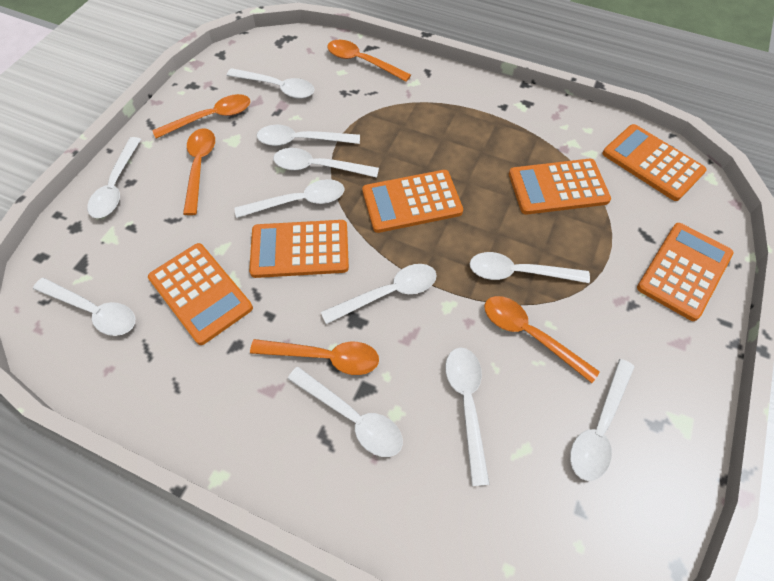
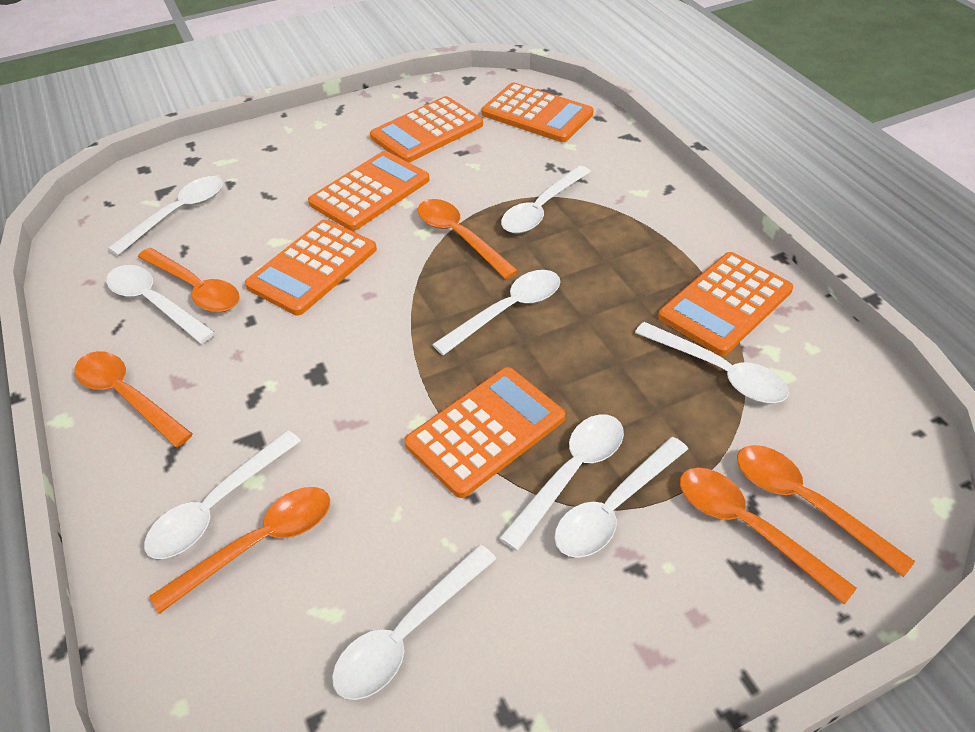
orange spoon: [152,94,250,139] [183,128,215,215] [250,339,379,375] [327,40,411,82] [485,296,600,383] = 5 -> [74,351,193,447] [138,248,240,312] [149,487,330,614] [418,199,518,279] [680,468,857,604] [737,445,915,577] = 6
white spoon: [33,278,135,336] [87,137,141,218] [227,68,314,99] [234,179,344,218] [257,125,360,146] [273,148,379,178] [287,367,403,457] [321,264,437,324] [445,347,490,486] [470,252,590,283] [570,359,635,481] = 11 -> [106,265,215,343] [108,176,223,256] [144,430,301,559] [332,545,496,700] [432,270,560,355] [499,414,624,551] [501,165,591,233] [554,437,688,558] [635,322,789,403] = 9

